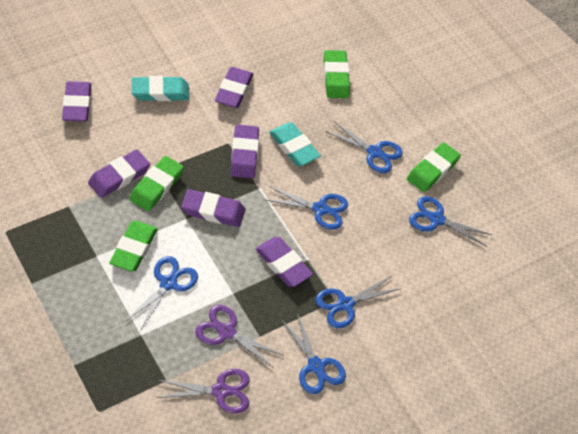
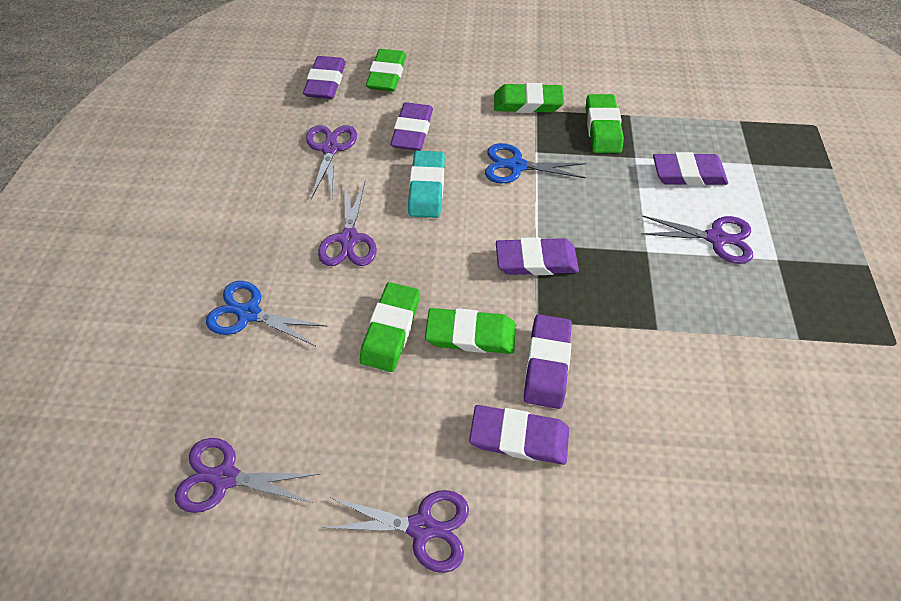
blue scissors: [125,256,198,331] [264,186,348,230] [281,313,346,394] [315,276,401,328] [325,121,403,173] [409,196,492,247] = 6 -> [206,281,328,346] [485,143,586,184] = 2
green eraser: [109,221,158,272] [129,156,184,211] [324,50,350,98] [407,142,461,192] = 4 -> [360,282,420,372] [366,49,406,92] [425,308,516,354] [494,83,564,113] [585,94,624,153] = 5
purple scissors: [156,369,249,414] [195,305,284,368] = 2 -> [175,438,319,513] [306,125,357,200] [318,181,377,266] [323,490,469,573] [641,215,753,264] = 5
turquoise eraser: [132,76,189,101] [269,122,321,166] = 2 -> [408,151,445,218] = 1

